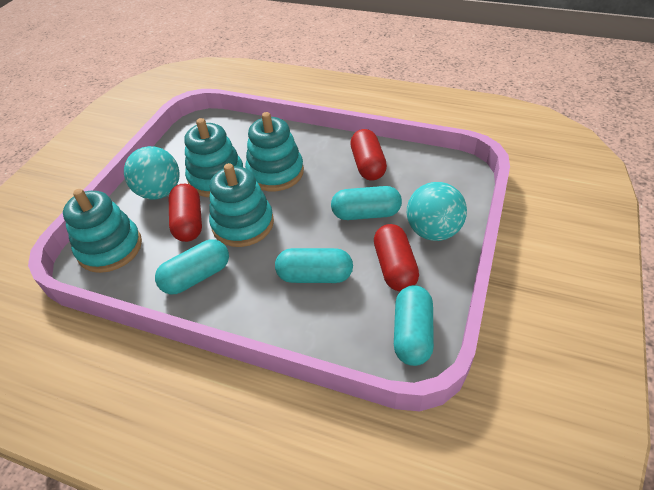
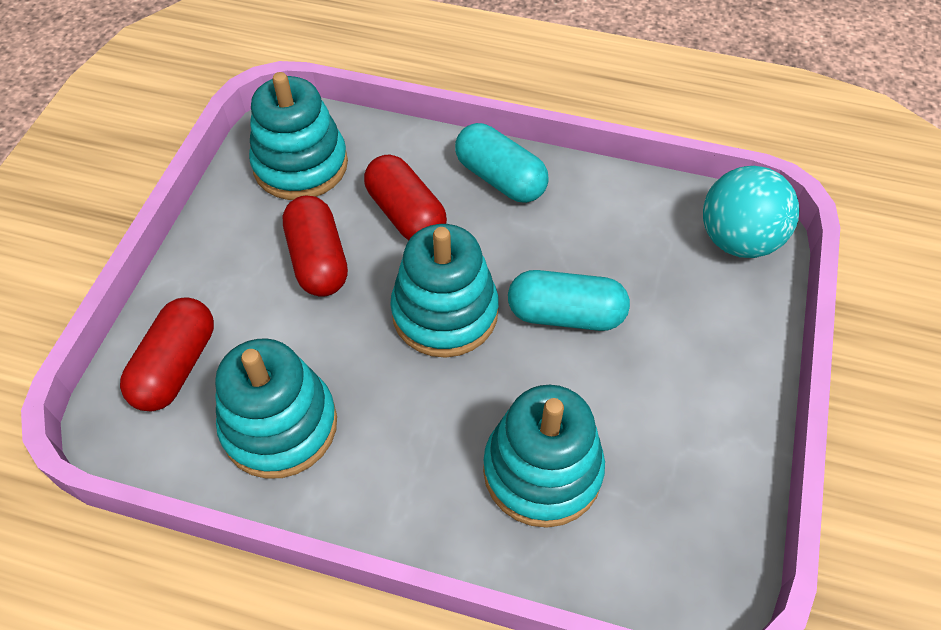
turquoise ball: [124,146,180,200] [407,182,467,241] = 2 -> [703,166,799,258] = 1
turquoise capsule: [155,239,229,294] [275,248,353,283] [331,186,402,220] [394,285,434,366] = 4 -> [455,123,549,203] [508,270,630,331] = 2

